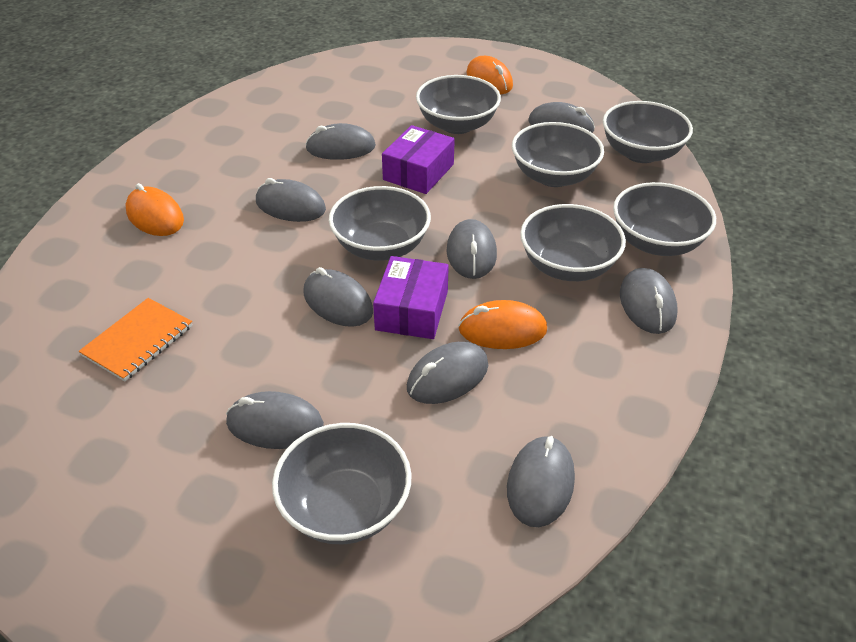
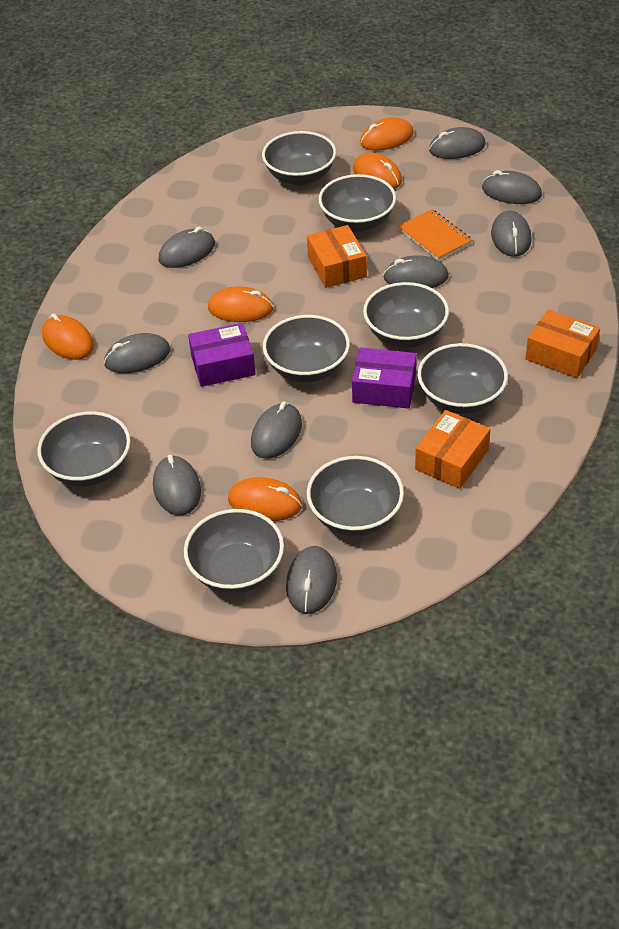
grey bowl: [272,423,412,544] [329,186,431,261] [416,75,501,134] [512,122,604,187] [520,204,626,281] [603,101,693,163] [613,182,716,256] = 7 -> [37,411,131,487] [184,509,284,594] [262,131,336,185] [263,315,350,382] [307,456,404,536] [318,174,396,232] [363,282,449,348] [418,343,508,414] = 8
orange box: none = 0 -> [307,225,367,288] [415,410,491,489] [525,310,600,378] = 3
orange mouse: [126,183,184,236] [458,300,547,349] [466,56,513,94] = 3 -> [42,313,94,360] [208,287,273,322] [228,477,302,521] [353,152,402,189] [360,118,414,150] = 5

